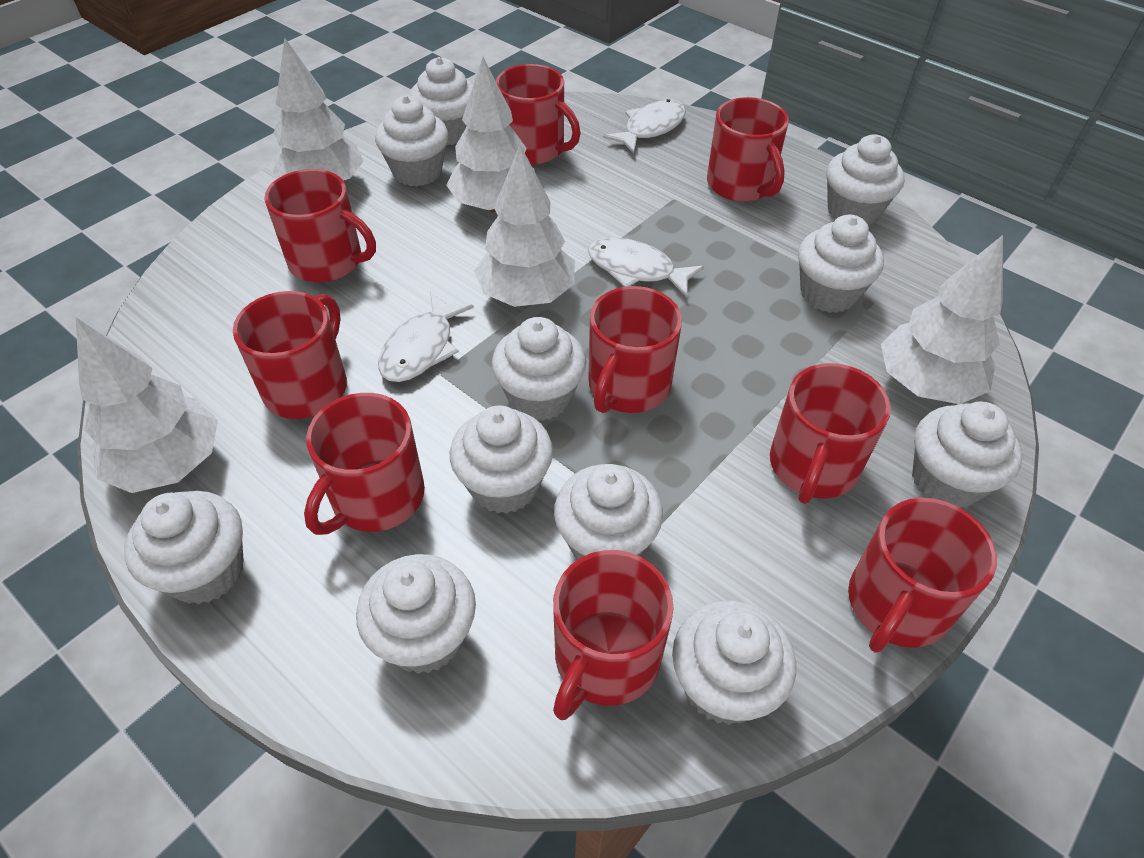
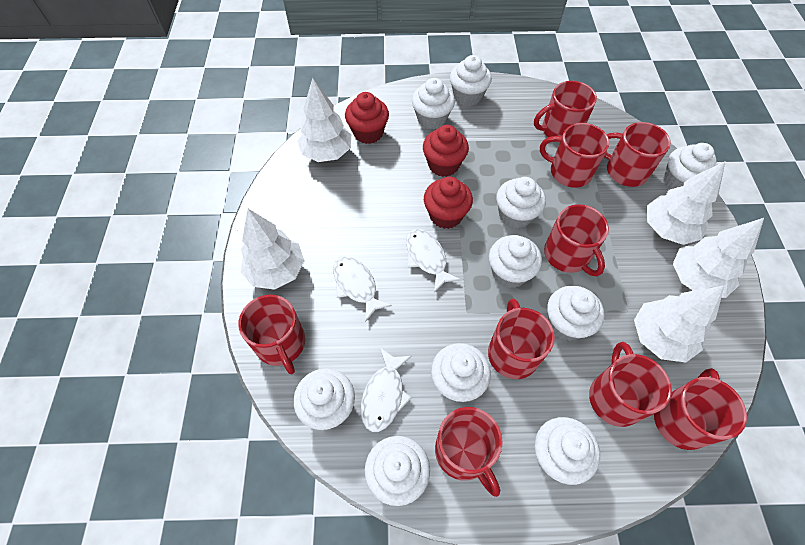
red cupcake: none = 0 -> [345,92,389,144] [423,125,469,177] [424,177,473,229] = 3
white cupcake: [124,491,244,604] [356,554,476,674] [375,95,448,187] [410,57,474,146] [450,405,553,514] [492,317,586,421] [554,464,663,559] [672,601,796,725] [798,215,884,313] [826,134,905,225] [912,401,1023,508] = 11 -> [293,368,355,430] [365,436,430,506] [412,78,455,130] [431,343,491,402] [450,55,492,107] [489,235,542,288] [496,177,546,229] [535,417,600,485] [547,286,605,341] [664,143,718,190] = 10

